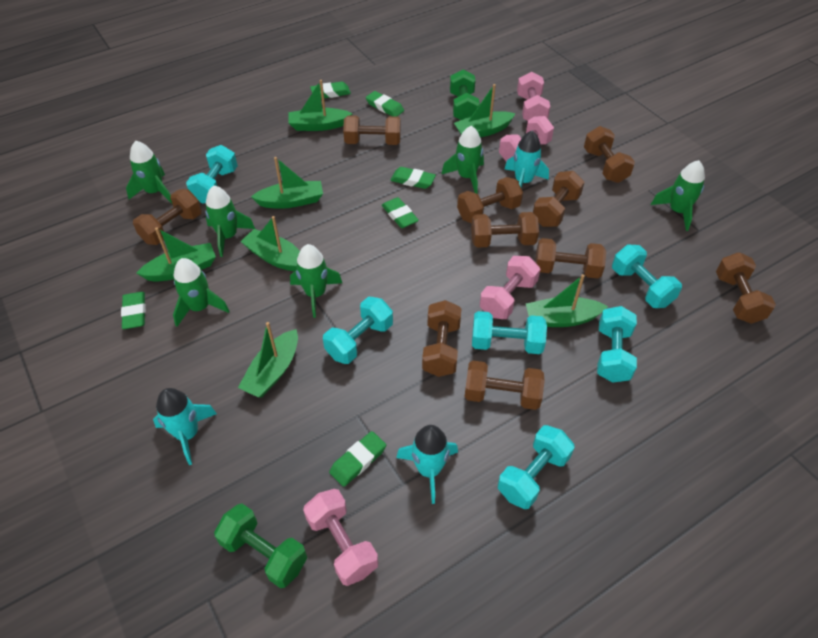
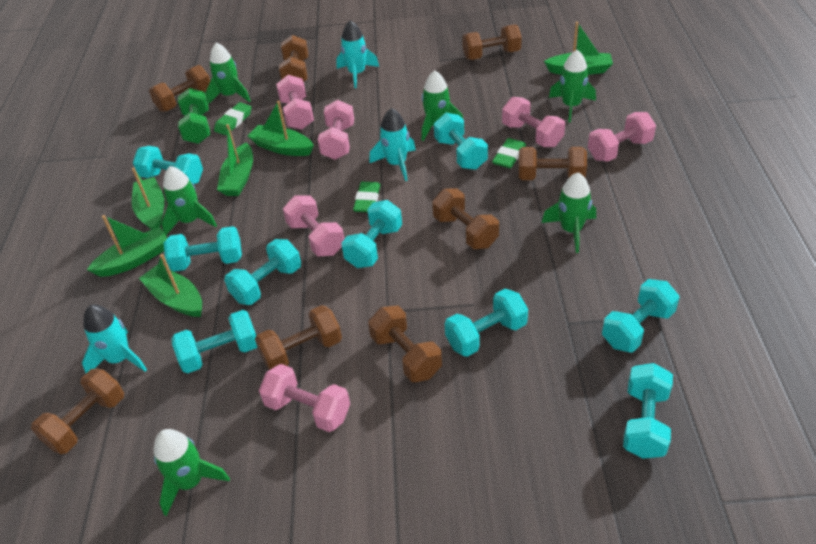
brown dumbbell: [133,189,202,245] [343,115,401,145] [422,300,462,377] [457,177,523,223] [465,361,545,410] [471,212,539,248] [533,171,584,227] [535,238,606,279] [584,126,635,183] [716,252,776,324] = 10 -> [31,369,124,454] [149,65,210,112] [255,305,342,370] [279,35,308,82] [368,306,442,382] [432,189,499,249] [462,24,522,60] [518,147,587,180] = 8
green boat: [136,227,216,282] [238,322,298,398] [240,216,300,272] [251,157,323,209] [288,80,353,131] [454,84,516,137] [526,274,608,327] = 7 -> [87,215,167,277] [132,168,165,230] [139,254,202,317] [217,124,253,196] [248,101,314,156] [544,22,613,75] = 6
green dumbbell: [214,504,307,588] [450,70,480,120] = 2 -> [178,88,210,144] = 1
green eraser: [121,292,146,329] [310,81,351,99] [329,431,386,487] [366,91,404,116] [382,197,419,228] [390,167,436,189] = 6 -> [214,102,252,135] [353,182,381,212] [492,138,526,168] = 3
pink dumbbell: [303,489,378,586] [480,256,540,319] [499,116,554,162] [517,72,550,121] = 4 -> [259,364,350,432] [276,75,314,130] [283,195,344,257] [318,100,354,160] [502,97,565,147] [588,112,656,162] = 6
turquoise dumbbell: [186,145,238,204] [323,297,393,364] [472,311,547,354] [498,425,575,509] [597,306,637,383] [612,244,682,308] = 6 -> [133,146,203,184] [164,226,242,272] [171,310,257,373] [224,239,301,305] [341,200,402,268] [434,113,488,170] [445,289,528,357] [602,279,680,353] [623,363,673,459] = 9

